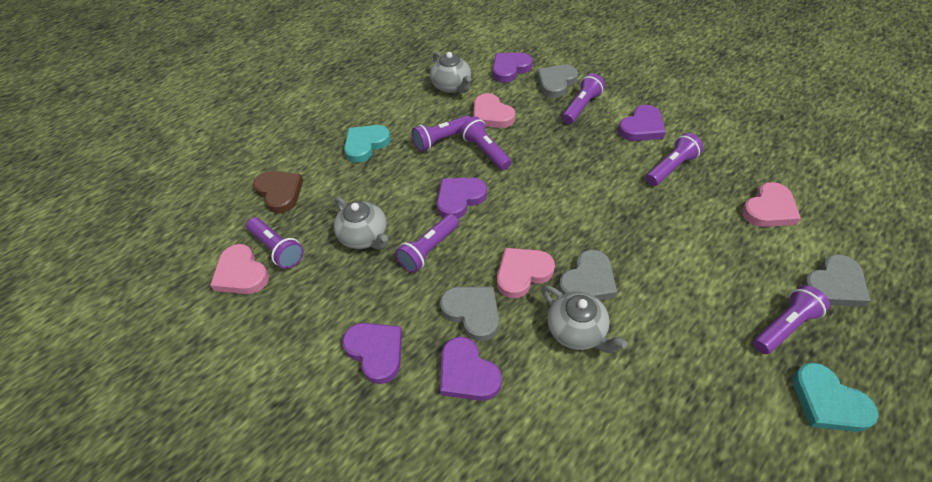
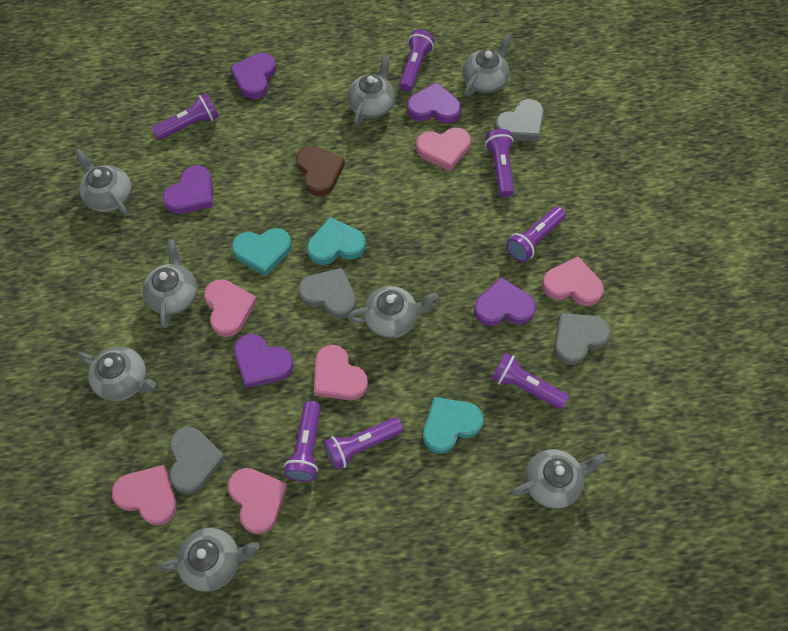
grey teapot: [334,197,388,250] [430,52,471,93] [541,285,628,353] = 3 -> [75,149,132,216] [77,346,156,401] [143,240,197,328] [157,528,260,592] [347,286,438,338] [348,55,395,125] [463,33,512,97] [510,449,607,509] = 8
pink heart: [210,244,269,294] [473,93,515,128] [497,248,555,298] [742,182,801,227] = 4 -> [112,465,177,525] [204,279,257,337] [228,468,287,534] [314,345,368,400] [416,128,471,171] [542,256,604,306] = 6
turquoise heart: [344,125,391,163] [792,363,878,432] = 2 -> [232,228,292,276] [307,217,366,265] [423,397,483,454] = 3

